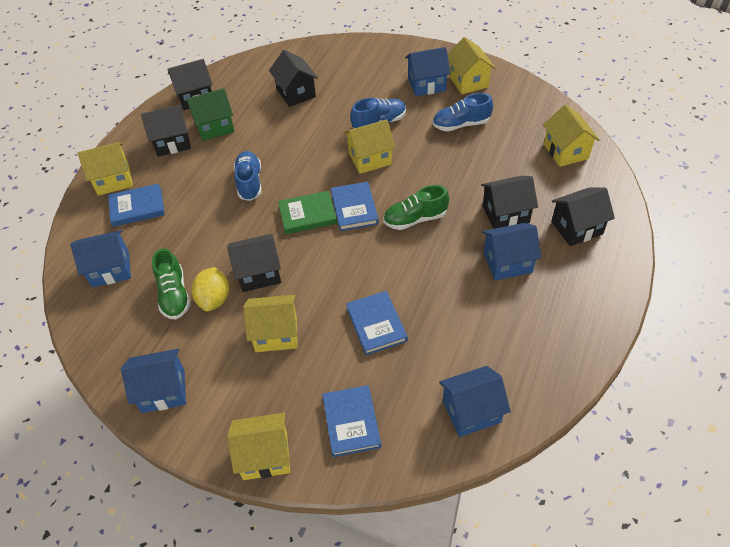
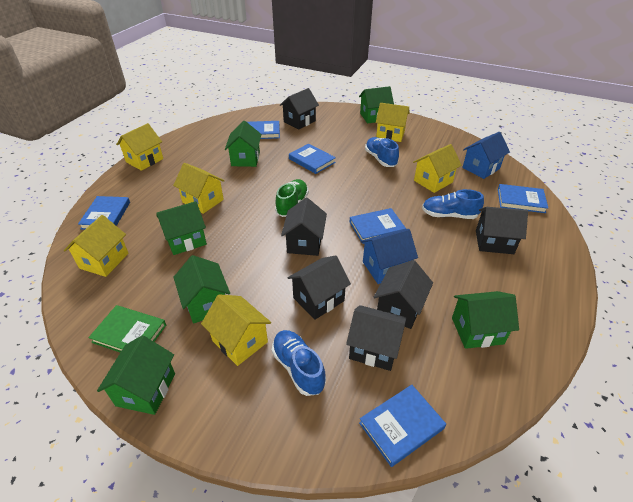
blue book: [108,183,165,227] [322,385,381,457] [331,182,379,231] [346,291,408,355] = 4 -> [78,196,130,230] [247,121,280,139] [289,143,336,174] [350,208,406,244] [359,385,446,467] [498,184,548,213] = 6
blue house: [70,230,131,288] [121,349,186,413] [405,47,451,96] [439,366,511,437] [482,223,541,281] = 5 -> [361,229,418,284] [462,132,510,179] = 2
green house: [187,88,235,141] = 1 -> [97,335,175,415] [156,201,207,255] [173,255,230,324] [225,121,262,167] [359,86,394,123] [452,291,519,349] = 6
green shoe: [152,249,191,320] [383,185,449,230] = 2 -> [275,179,309,217] = 1
yellow lemon: [191,267,229,311] = 1 -> none = 0

